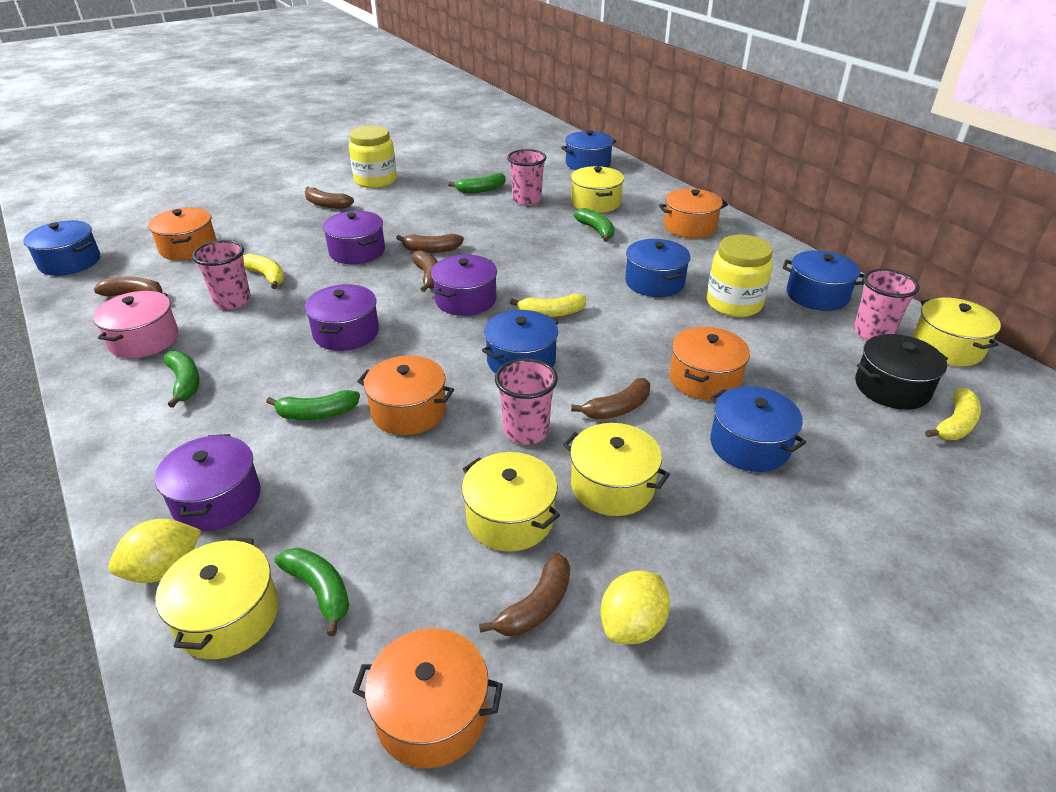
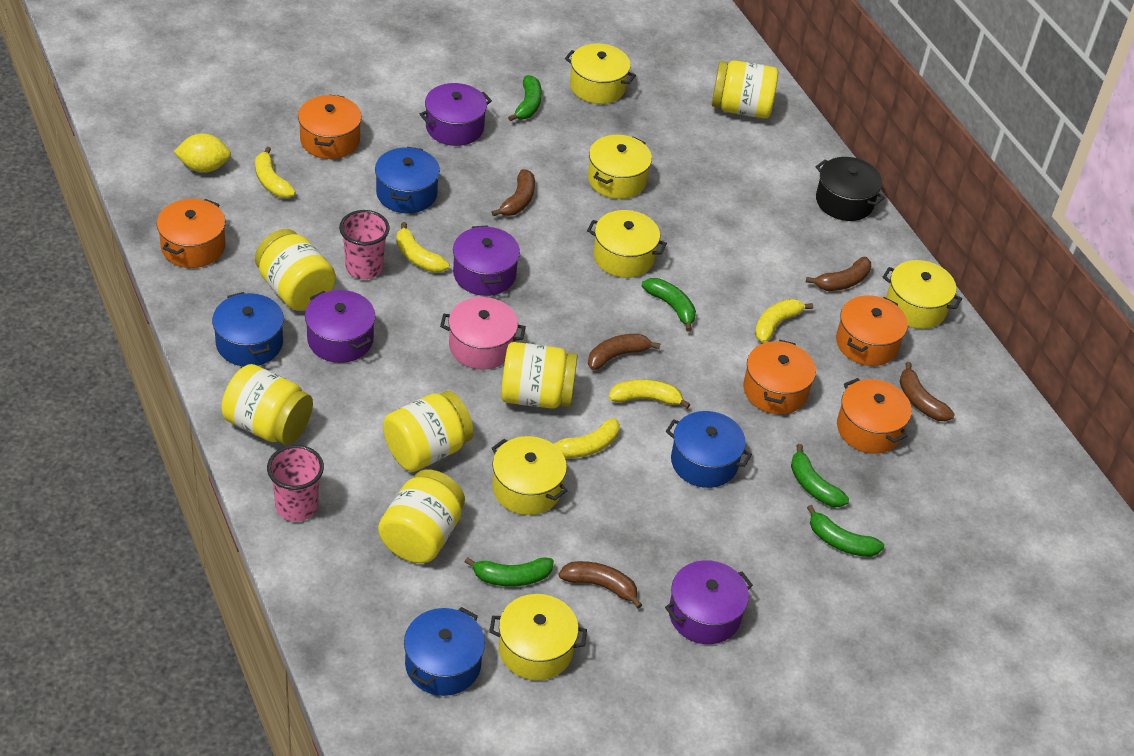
blue pot: [23,220,100,276] [482,310,559,374] [561,130,616,170] [625,239,691,297] [710,386,806,472] [783,250,865,311] = 6 -> [212,292,284,366] [375,147,440,213] [404,607,485,696] [666,411,752,488] = 4
brown banana: [94,277,163,297] [305,186,354,209] [396,234,464,253] [411,250,438,292] [479,553,570,636] [571,378,650,420] = 6 -> [492,169,535,216] [559,561,642,609] [588,334,660,370] [806,257,871,291] [900,362,954,421] = 5
pink cup: [192,240,251,309] [495,358,558,445] [507,149,547,205] [854,269,920,340] = 4 -> [267,445,324,522] [339,210,390,279] = 2
yellow banana: [243,254,285,289] [510,294,586,317] [925,388,981,440] = 3 -> [255,147,296,198] [396,222,449,273] [554,418,620,458] [609,379,690,409] [755,299,813,343] = 5
yellow jar: [349,126,397,188] [707,235,773,317] = 2 -> [221,364,313,445] [255,229,336,311] [378,469,465,563] [383,391,474,472] [501,342,578,409] [712,60,778,119] = 6
yellow lemon: [108,519,201,583] [601,571,670,644] = 2 -> [174,133,231,172] = 1
yellow pot: [155,537,279,659] [462,452,560,552] [563,423,670,516] [571,166,624,213] [912,298,1001,366] = 5 -> [489,594,587,680] [492,436,568,515] [565,43,636,104] [587,210,667,278] [588,135,652,199] [883,260,962,329] = 6

